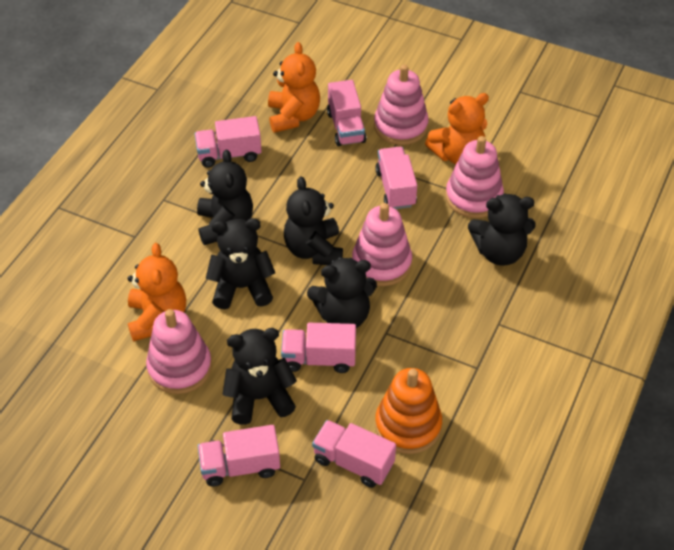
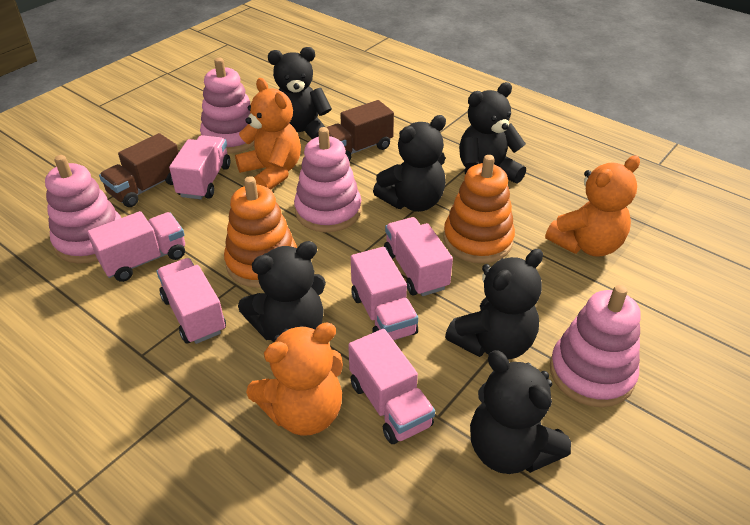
brown truck: none = 0 -> [99,133,179,207] [326,100,394,161] = 2
orange stacking toy: [375,368,442,454] = 1 -> [224,176,297,288] [443,155,515,263] = 2

